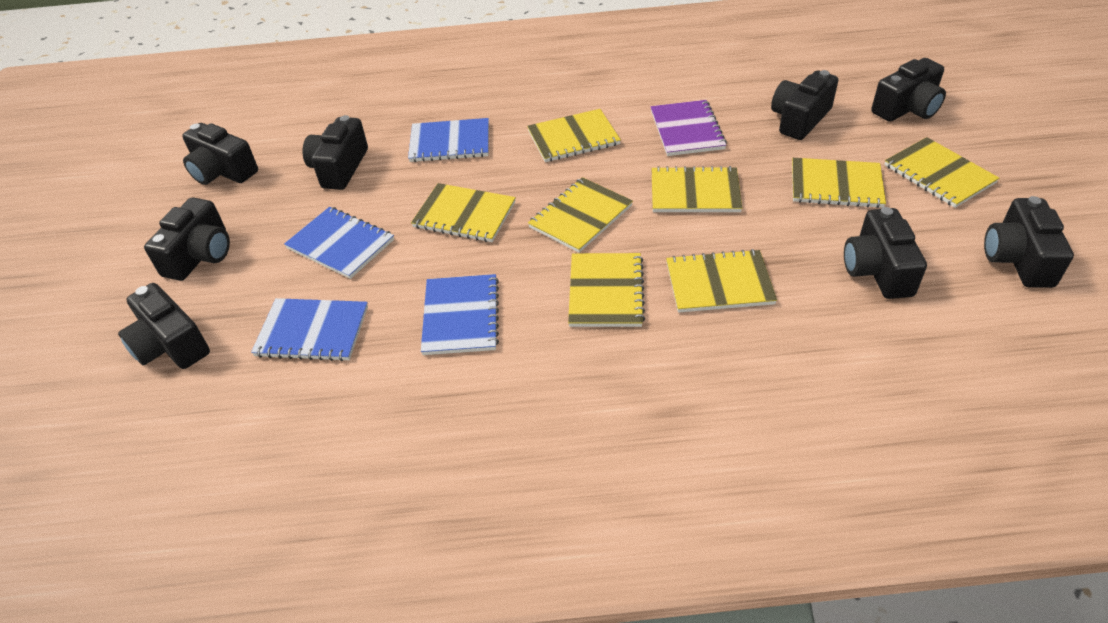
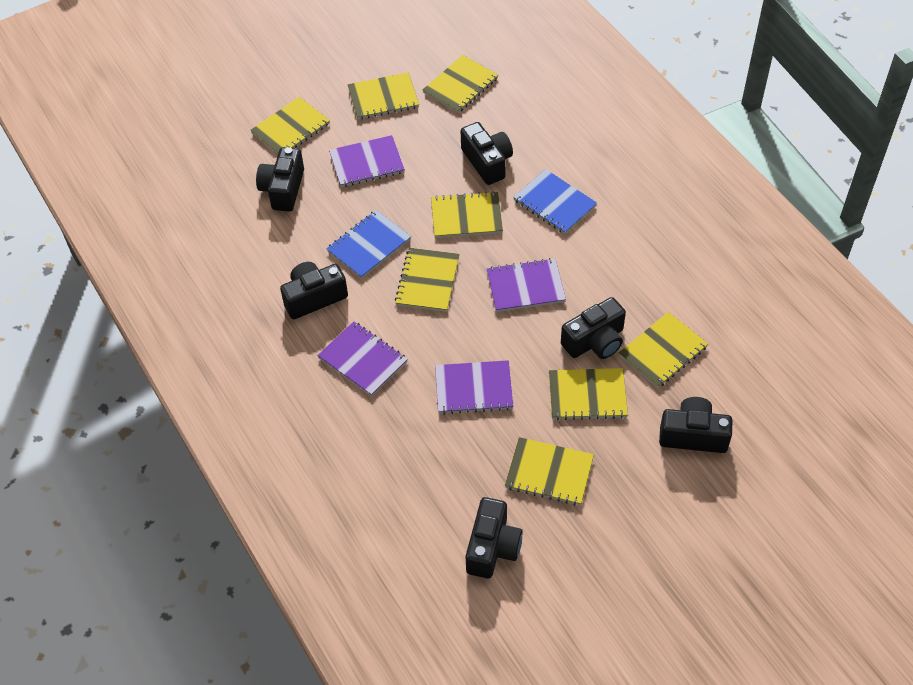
black camera: [118,283,210,369] [144,197,230,281] [182,123,258,185] [303,115,368,190] [771,70,838,140] [844,207,927,299] [871,58,946,122] [984,196,1074,288] = 8 -> [256,147,304,212] [280,262,348,319] [461,122,513,185] [466,497,523,579] [561,297,626,359] [659,397,732,453] = 6
blue notebook: [251,298,368,361] [284,207,394,279] [408,118,489,162] [421,274,499,355] = 4 -> [326,210,411,279] [513,169,597,234] = 2
purple notebook: [651,100,727,156] = 1 -> [317,321,408,396] [329,135,405,187] [435,360,514,415] [487,258,566,312] = 4

